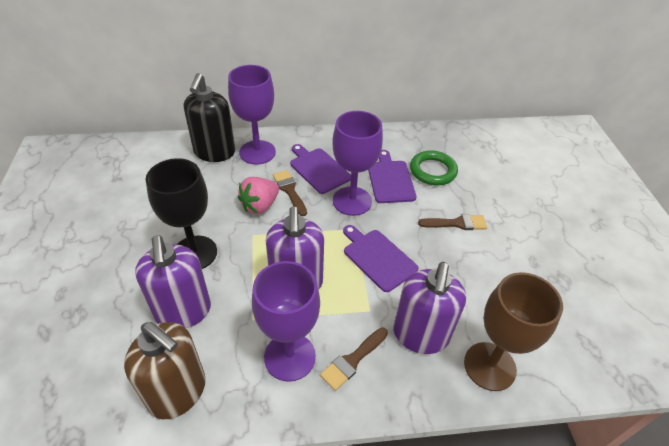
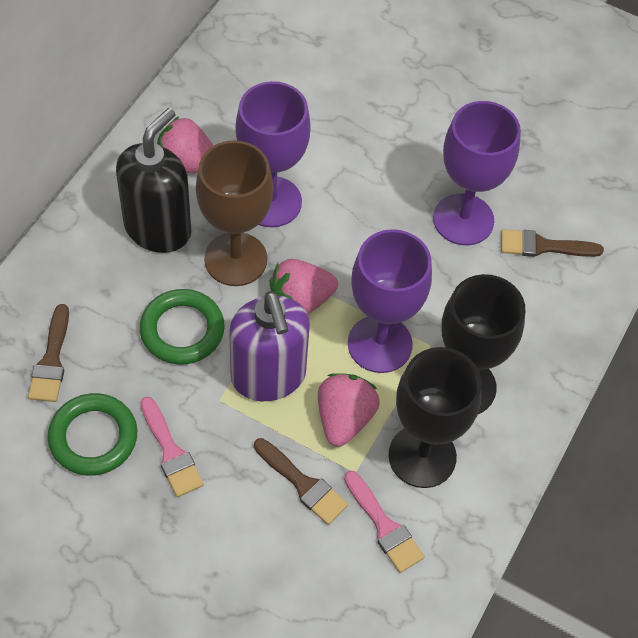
black goblet: [146,158,217,269] = 1 -> [388,347,482,488] [441,274,525,414] = 2
brown soap dispenser: [124,322,206,419] = 1 -> none = 0
green ring: [410,150,458,185] = 1 -> [48,393,137,476] [140,289,225,365] = 2
pink brush: none = 0 -> [140,397,204,497] [344,471,425,573] = 2
pink strawberry: [238,177,279,214] = 1 -> [157,116,213,173] [270,259,338,314] [318,373,380,447] = 3
purple cutting board: [290,144,351,194] [343,225,419,292] [368,150,417,203] = 3 -> none = 0
purple soap dispenser: [135,235,211,328] [266,207,324,290] [393,262,466,354] = 3 -> [229,291,310,401] = 1

